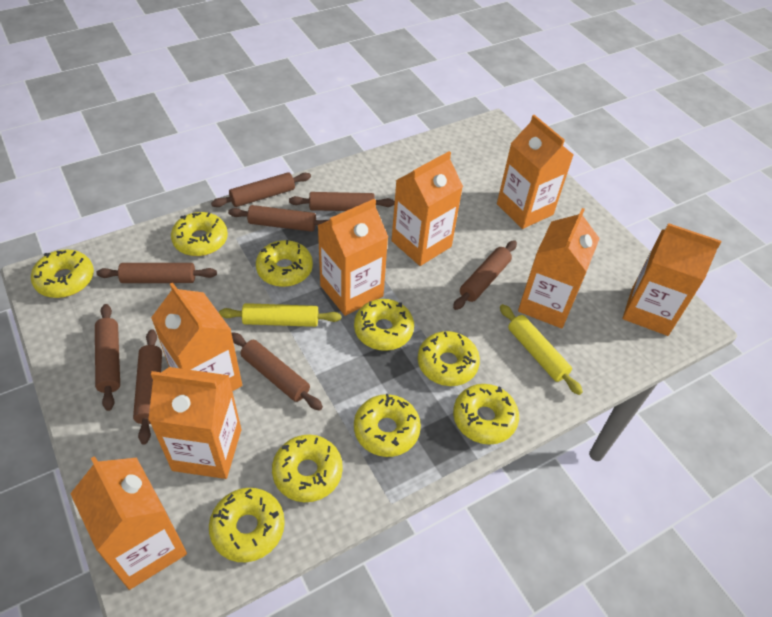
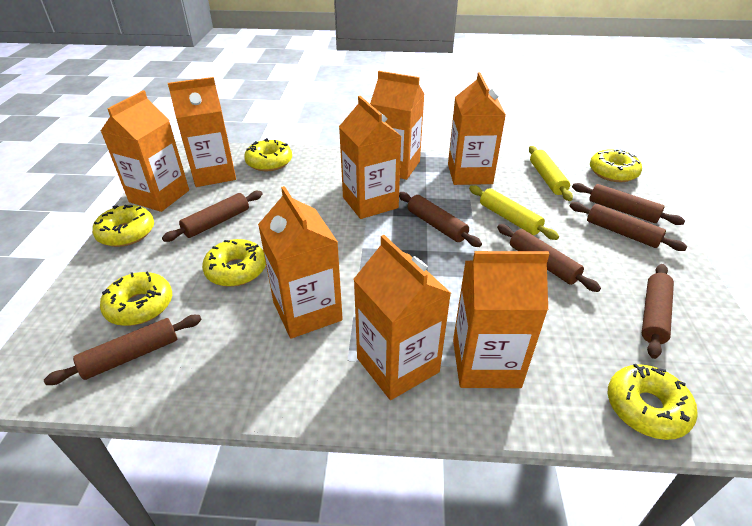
brown rolling pin: [95,304,120,411] [96,263,217,283] [133,329,162,445] [211,172,311,207] [228,205,329,232] [231,332,323,411] [289,192,395,211] [453,240,517,310] = 8 -> [44,315,202,385] [162,191,262,242] [399,192,482,247] [497,224,601,292] [570,202,687,251] [572,183,685,225] [642,264,674,359] = 7
yellow donut: [31,250,94,298] [171,212,228,256] [209,488,285,562] [256,240,313,287] [272,435,343,502] [354,299,414,351] [354,394,421,457] [418,331,480,386] [453,384,519,445] = 9 -> [92,205,154,247] [100,271,172,326] [202,239,266,287] [244,138,292,171] [590,149,642,182] [608,364,698,440] = 6

